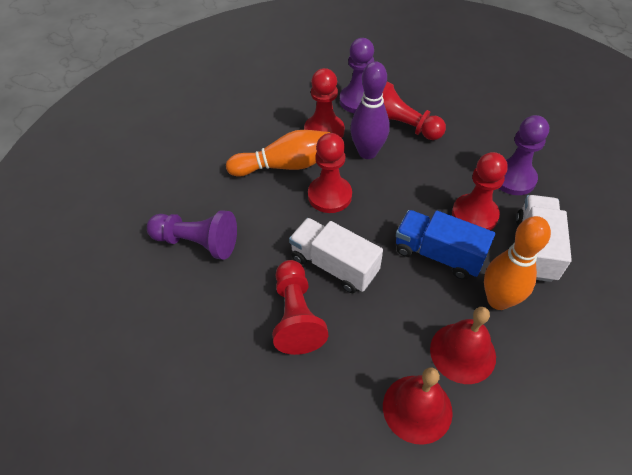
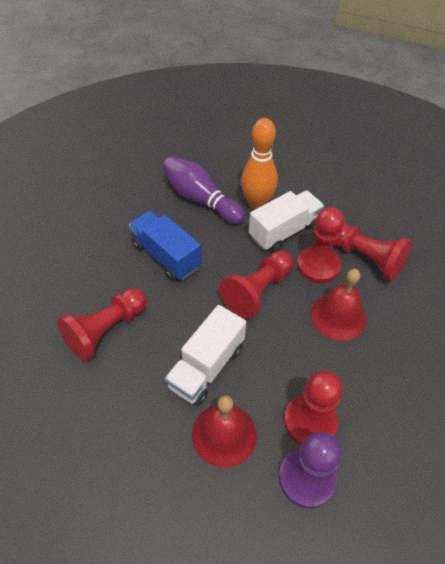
orange bowling pin: [226,130,331,177] [484,216,551,310] = 2 -> [241,118,278,210] = 1
purple pawn: [147,210,237,260] [340,38,374,113] [499,115,549,195] = 3 -> [279,432,341,508] = 1

